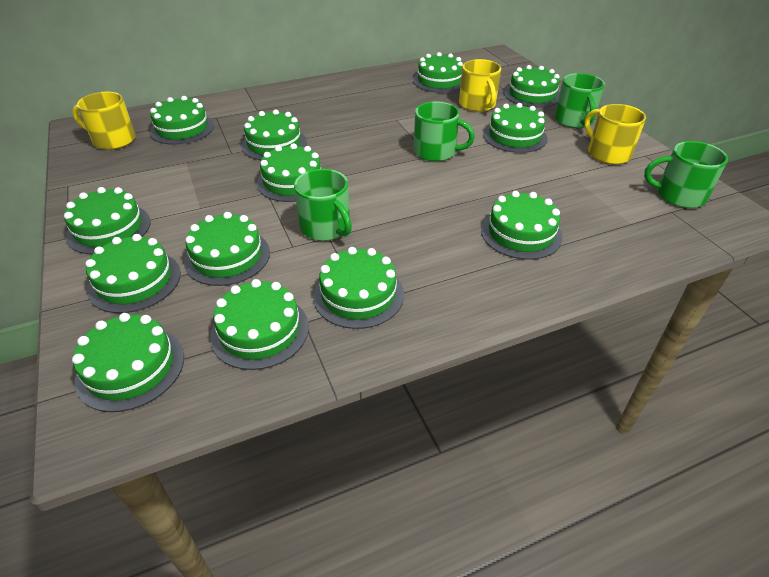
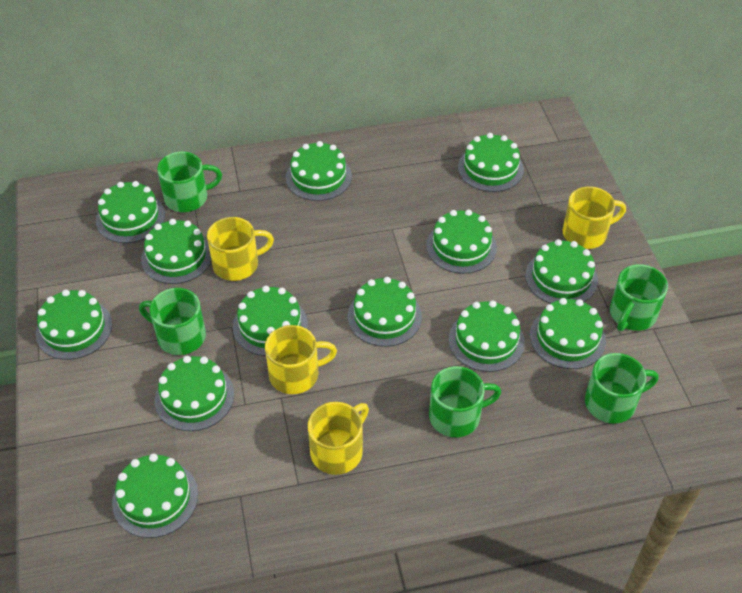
green mug: [294,169,352,241] [414,102,475,161] [555,73,605,128] [644,141,728,208] = 4 -> [139,288,206,355] [157,151,222,212] [429,366,501,437] [585,353,658,424] [610,264,668,331] = 5
yellow mug: [72,92,136,150] [459,59,501,112] [584,104,646,164] = 3 -> [207,217,274,281] [265,325,337,394] [308,402,369,475] [563,186,626,249] = 4

